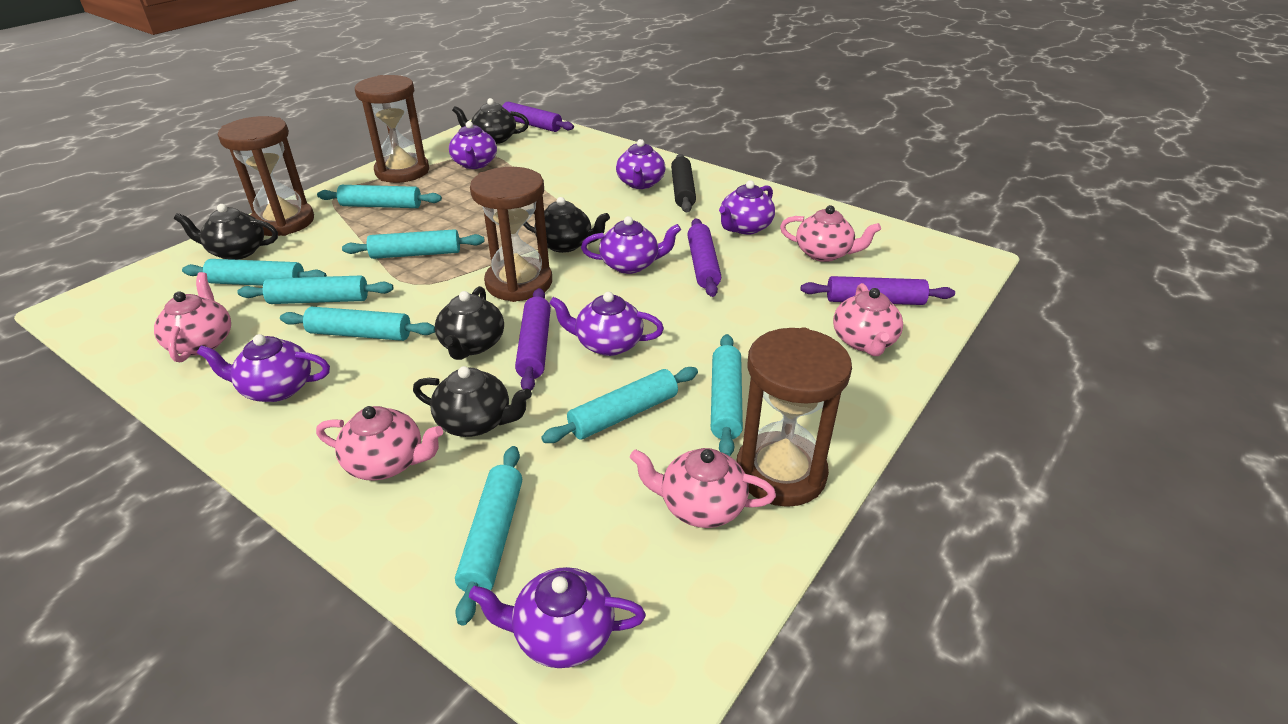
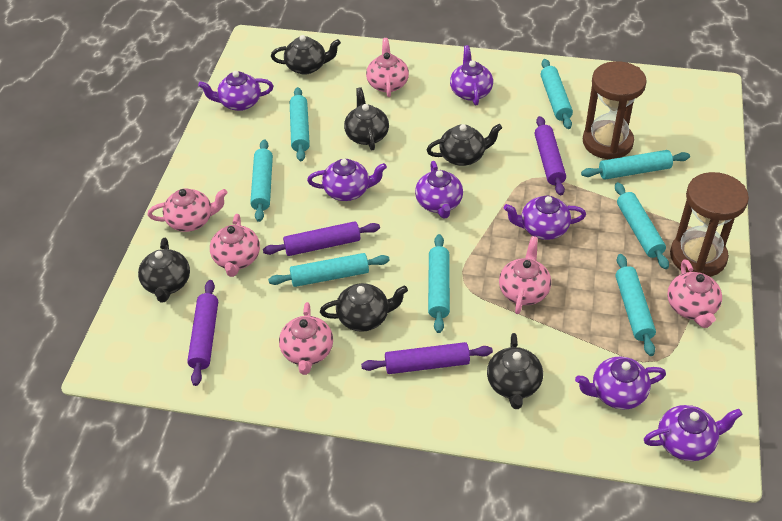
black rolling pin: [671,154,696,212] = 1 -> none = 0
black teapot: [174,204,278,260] [413,366,532,437] [435,286,504,360] [452,98,529,144] [523,197,610,253] = 5 -> [138,238,190,303] [271,35,341,75] [320,283,408,332] [344,87,389,150] [427,124,502,166] [487,333,543,409] = 6
brown hourglass: [218,116,314,236] [355,75,429,183] [470,167,552,302] [736,327,852,507] = 4 -> [583,61,647,159] [670,172,749,277] = 2
pink teapot: [154,272,231,362] [316,406,443,481] [630,448,776,528] [780,205,881,262] [833,283,903,356] = 5 -> [147,188,227,232] [210,214,260,277] [279,302,333,375] [366,38,409,97] [499,236,551,314] [667,259,722,328] = 6

